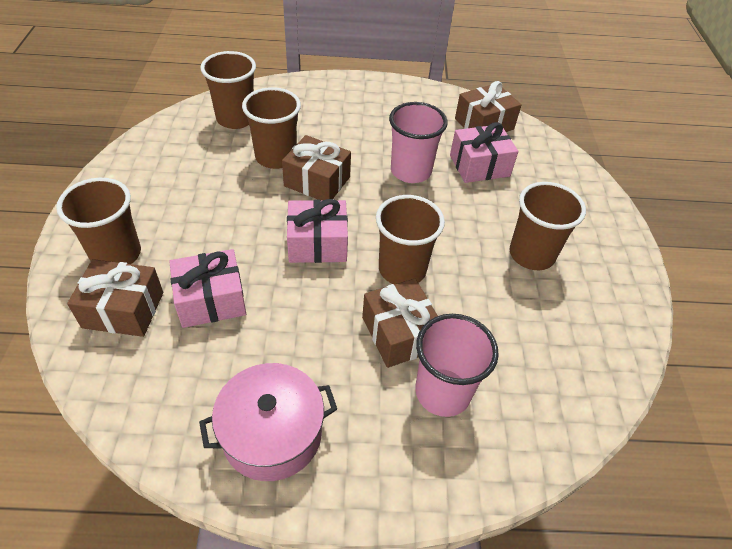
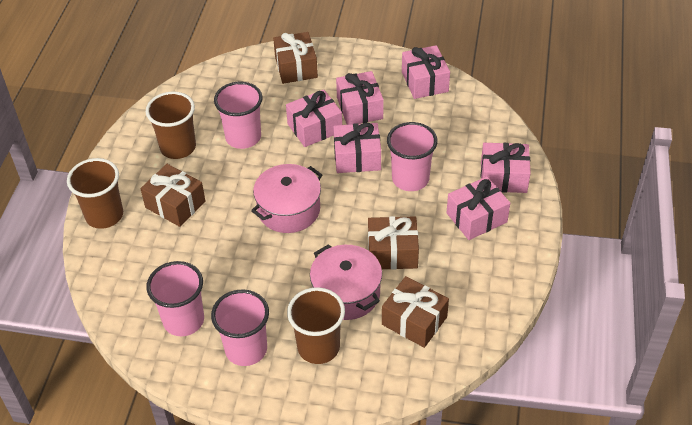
brown cup: [56,178,141,264] [200,51,256,129] [242,87,301,169] [376,195,445,284] [509,182,586,270] = 5 -> [67,158,123,229] [146,91,196,159] [287,287,345,364] = 3
pink cup: [389,102,448,183] [415,314,499,417] = 2 -> [146,261,204,336] [211,289,269,366] [214,82,263,149] [387,122,438,191] = 4
pink gift: [169,249,246,328] [287,199,348,263] [450,122,518,183] = 3 -> [286,90,342,147] [333,123,381,173] [336,71,384,125] [402,45,450,99] [447,176,510,240] [481,143,531,193] = 6
pink pot: [199,363,337,481] = 1 -> [251,164,322,233] [310,244,382,320] = 2

